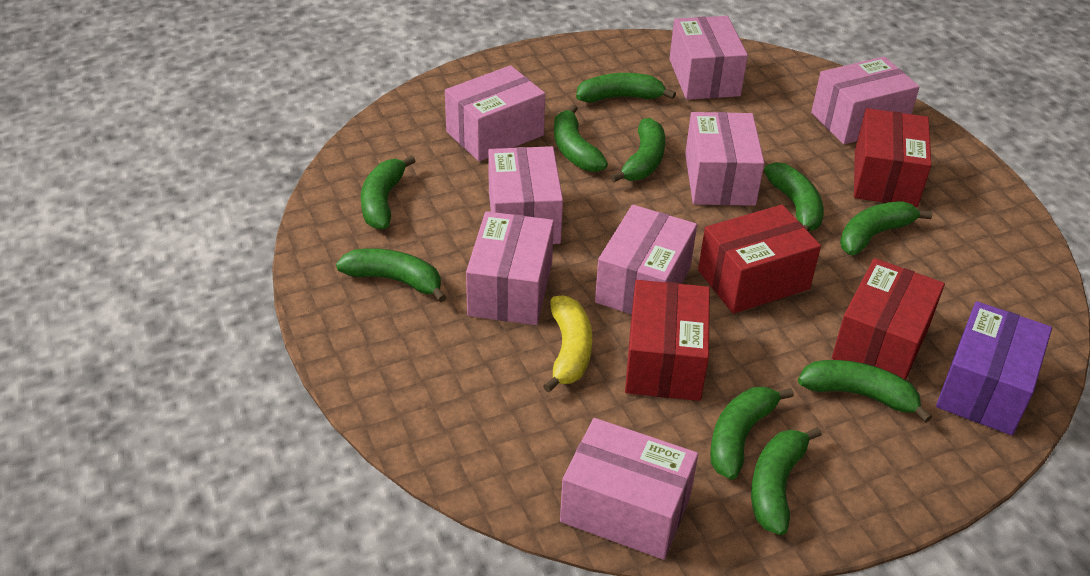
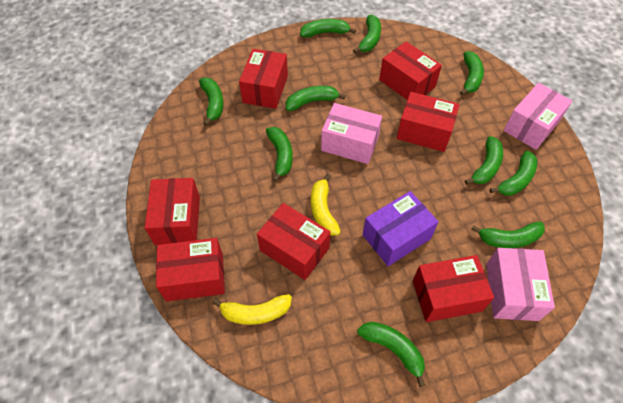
pink box: [445,65,545,161] [466,211,554,325] [488,146,563,244] [560,418,698,560] [595,205,697,315] [669,16,748,100] [685,112,764,206] [811,57,920,144] = 8 -> [321,103,382,164] [486,248,555,321] [503,83,572,150] = 3
red box: [625,280,710,401] [698,205,821,314] [832,258,945,380] [854,108,931,207] = 4 -> [145,178,200,245] [156,238,225,302] [239,49,288,109] [257,203,330,280] [379,42,442,100] [397,92,459,152] [413,255,494,322] = 7
yellow banana: [543,295,592,393] = 1 -> [212,294,292,325] [311,174,341,236] = 2

